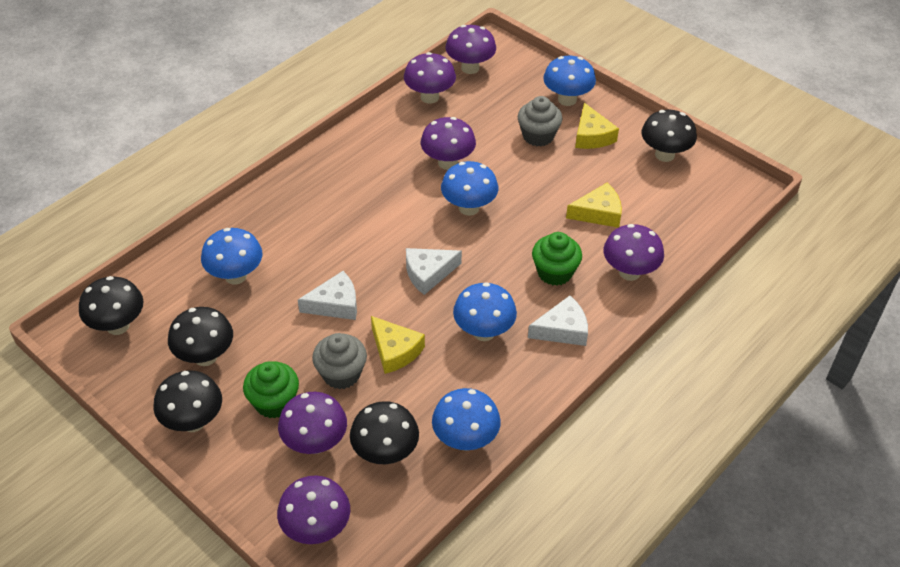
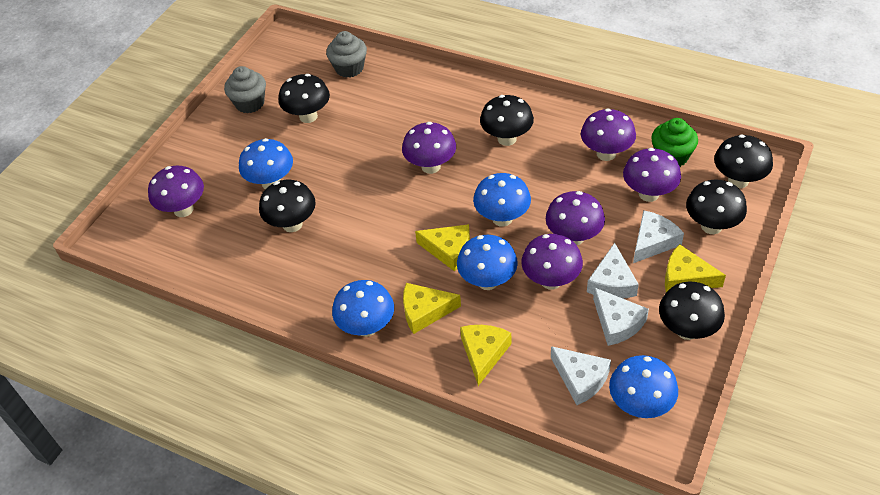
black mushroom: [79,276,144,335] [154,370,222,432] [168,307,233,366] [350,401,419,464] [642,109,697,162] = 5 -> [259,180,316,232] [279,74,330,123] [480,95,534,146] [659,282,725,340] [686,180,747,234] [714,134,773,188] = 6
green cupcake: [243,362,299,418] [532,232,582,286] = 2 -> [651,118,698,167] = 1
white cheese: [298,271,357,320] [406,248,462,295] [528,296,588,346] = 3 -> [551,346,611,405] [587,243,639,298] [593,287,649,346] [633,210,684,263] = 4
yellow cheese: [371,316,425,374] [566,183,622,228] [575,103,619,149] = 3 -> [403,283,461,334] [415,224,470,272] [460,325,511,386] [665,244,726,292] = 4

